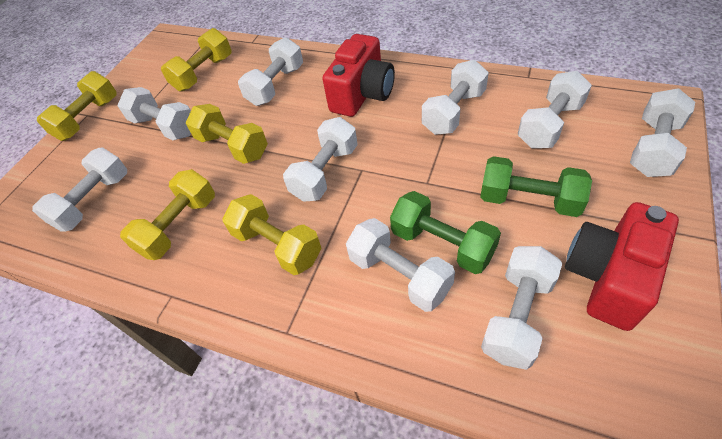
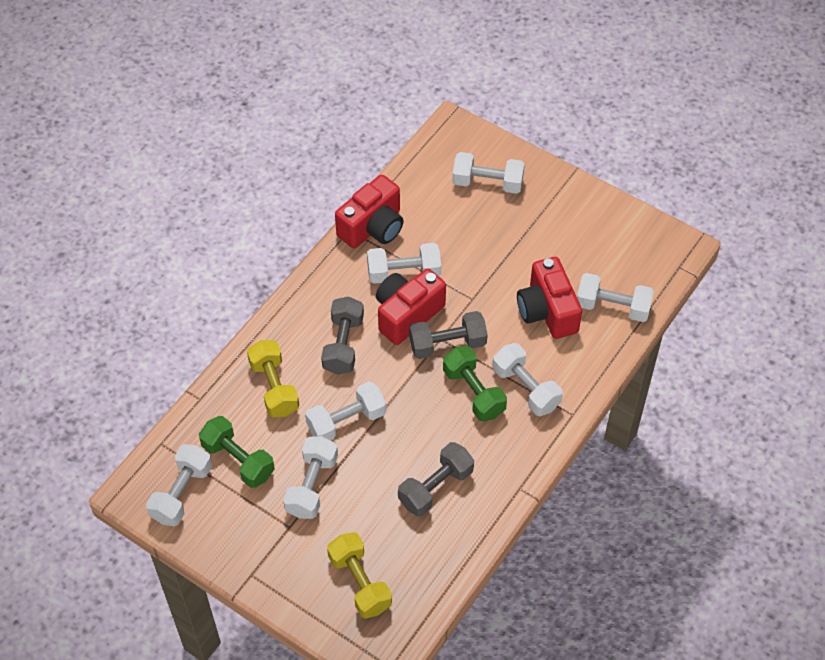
grey dumbbell: none = 0 -> [321,296,364,375] [398,442,474,516] [409,311,488,359] = 3
red camera: [323,34,395,117] [565,202,679,331] = 2 -> [335,175,404,248] [376,269,446,345] [517,257,582,339] = 3
white dumbbell: [32,147,127,232] [118,87,191,140] [238,37,303,106] [283,117,358,202] [346,218,455,312] [422,60,489,135] [481,246,562,370] [518,71,592,148] [630,88,695,177] = 9 -> [146,444,212,526] [283,436,338,519] [305,382,386,441] [367,243,441,284] [452,152,525,194] [492,343,563,416] [577,273,654,322] = 7
yellow dumbbell: [37,71,116,141] [120,169,215,260] [161,28,231,91] [186,104,268,164] [222,194,321,275] = 5 -> [247,340,299,417] [327,532,392,619] = 2

